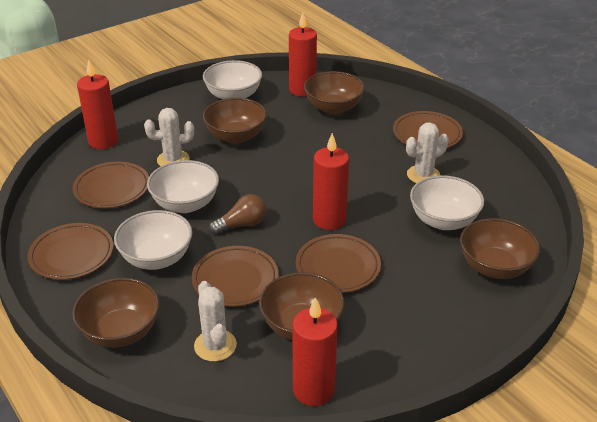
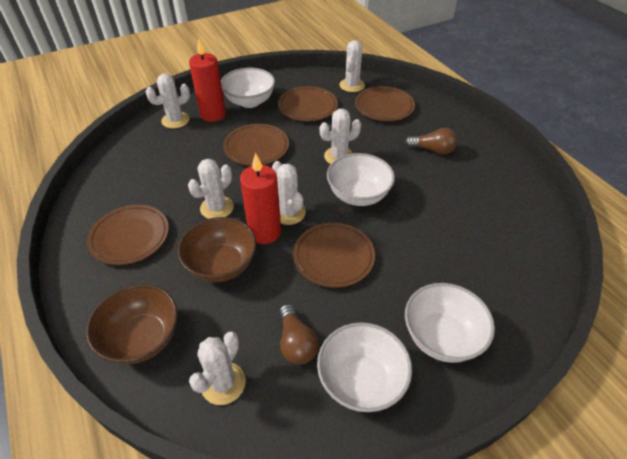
brown bowl: [72,278,160,348] [203,98,267,144] [259,272,344,340] [304,71,365,115] [460,218,540,279] = 5 -> [86,284,178,364] [178,217,256,282] = 2
brown light bulb: [209,194,267,235] = 1 -> [279,304,319,365] [405,128,457,155] = 2
red candle: [77,59,118,149] [289,13,317,96] [292,297,338,406] [313,133,349,230] = 4 -> [189,39,226,122] [240,153,281,244] = 2
white cactus: [144,108,194,166] [194,281,237,362] [406,122,449,183] = 3 -> [146,74,190,129] [188,159,234,219] [189,331,246,405] [272,161,306,225] [320,109,361,164] [339,40,365,92] = 6

